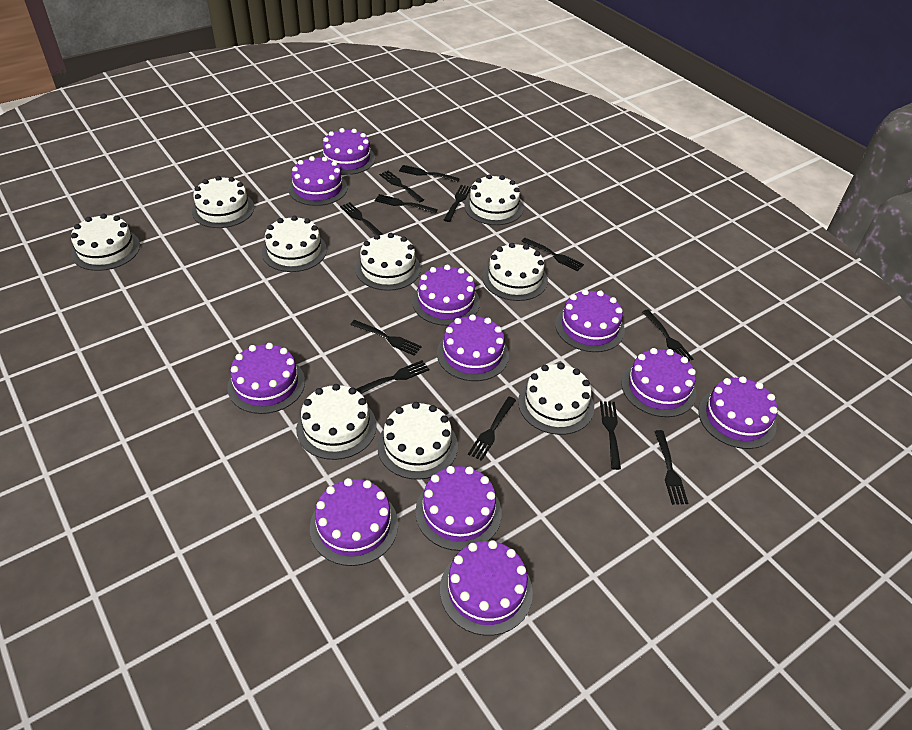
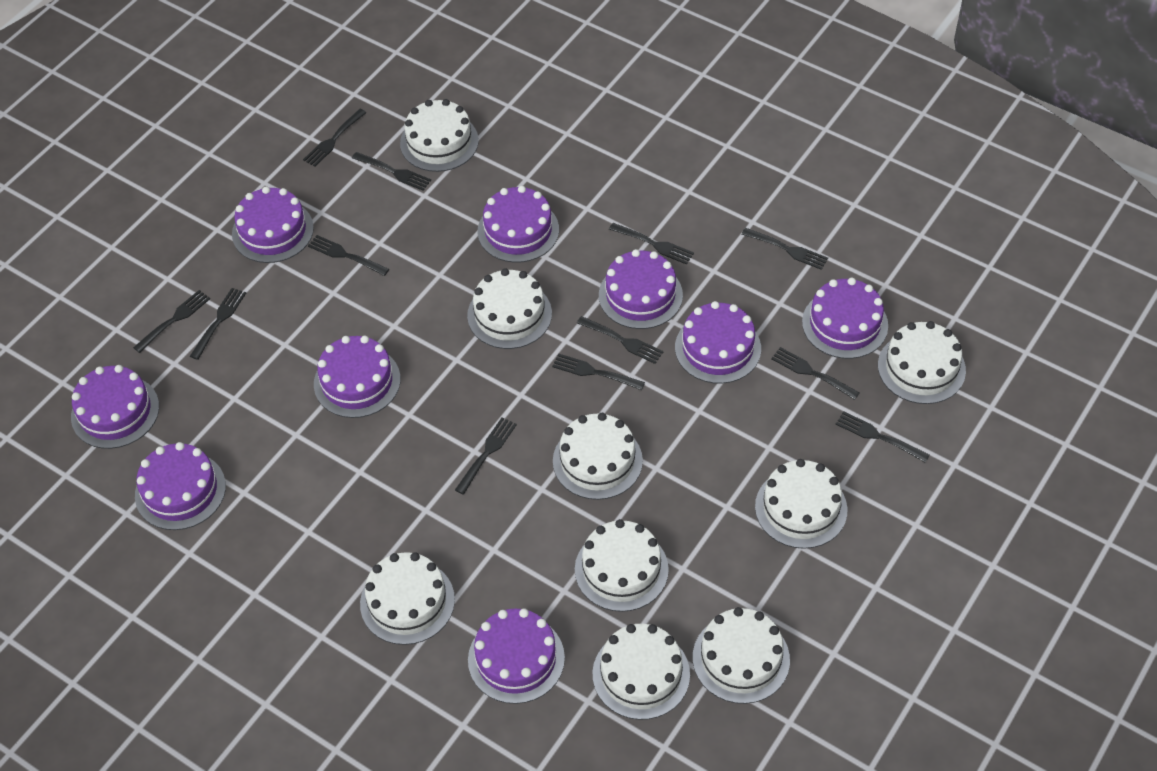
purple cake: [227,343,305,414] [288,156,348,206] [310,478,398,566] [319,128,375,175] [412,265,480,326] [415,466,502,551] [437,314,509,381] [440,540,533,636] [555,289,625,352] [621,348,696,417] [698,376,778,449] = 11 -> [71,365,159,449] [135,442,226,530] [232,186,314,263] [314,336,400,418] [468,609,565,704] [478,186,559,263] [599,249,683,329] [675,301,761,384] [802,278,888,359] = 9

